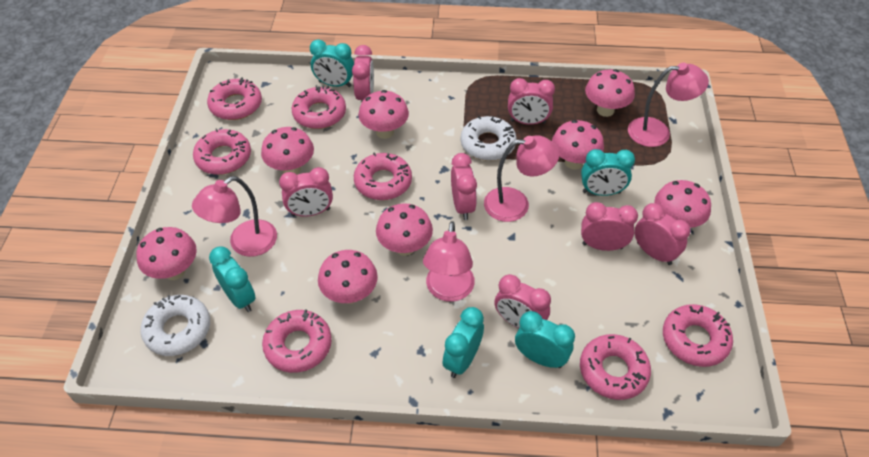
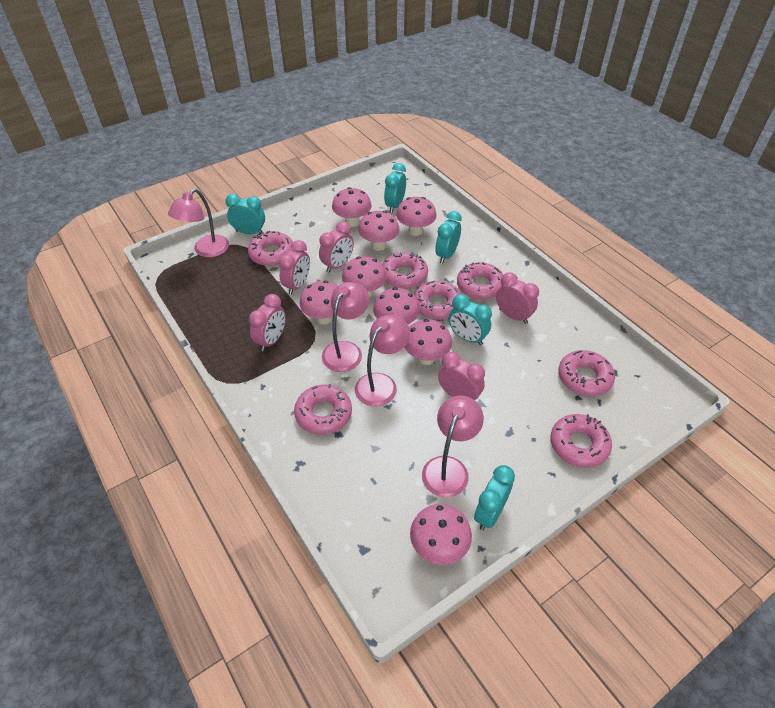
pink clock: [279,167,333,217] [352,45,374,101] [451,153,477,220] [495,274,551,328] [508,78,555,125] [581,202,638,251] [634,203,691,265] = 7 -> [249,294,286,351] [279,240,310,295] [319,222,354,272] [438,352,485,400] [496,272,539,324] = 5
white donut: [141,295,210,356] [460,116,517,161] = 2 -> none = 0

